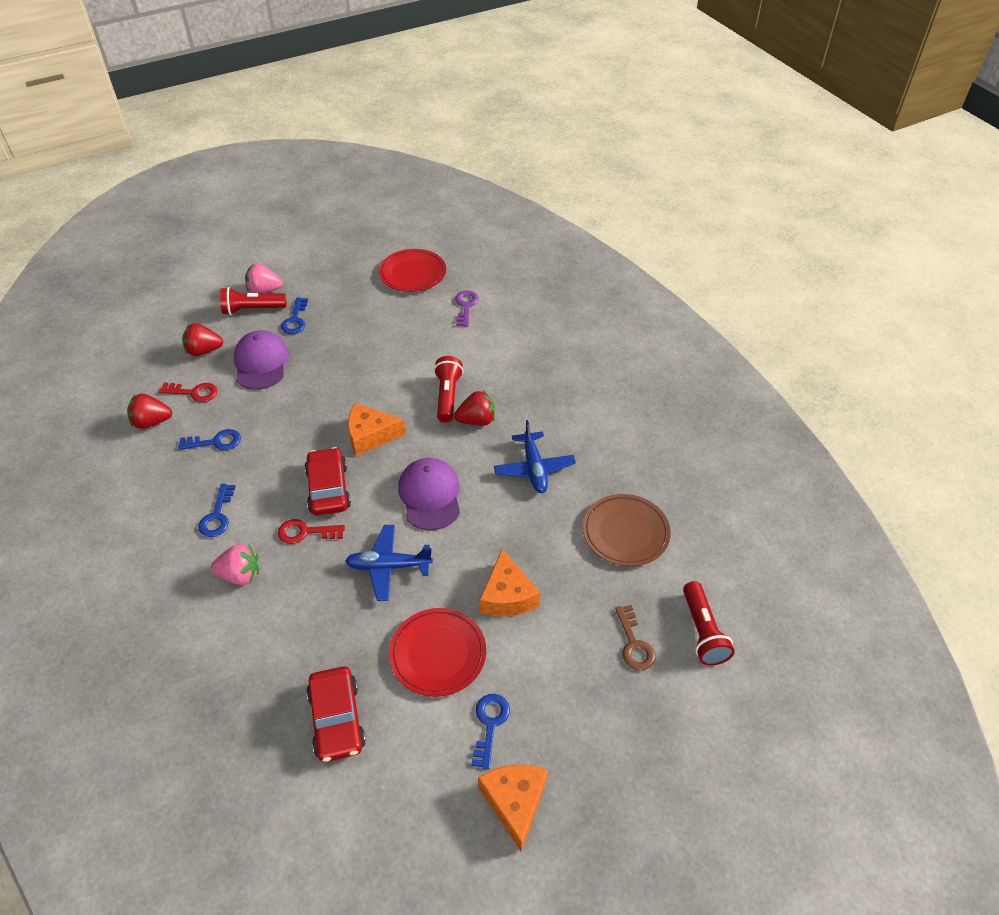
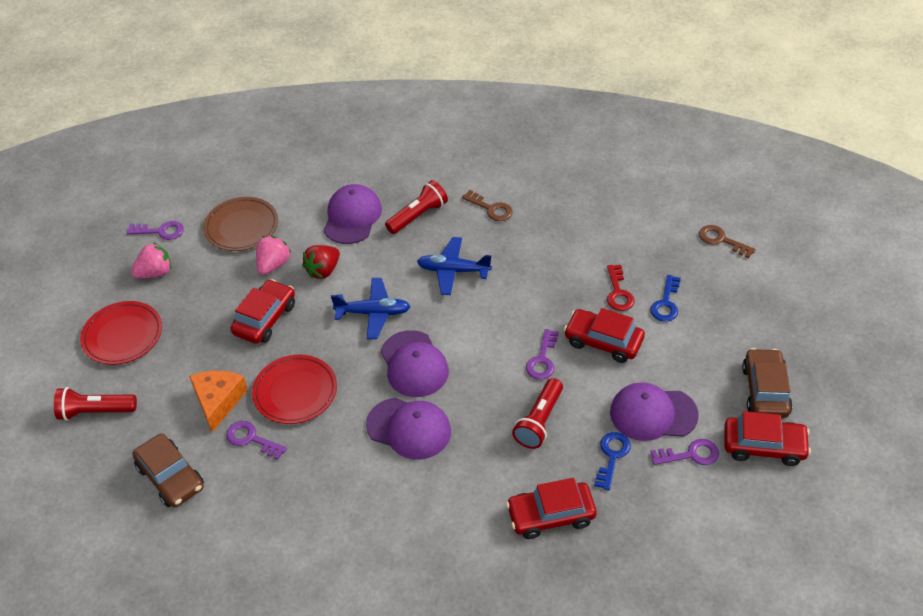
blue key: [178,429,241,450] [198,484,236,537] [281,298,308,334] [471,694,510,770] = 4 -> [594,432,631,490] [650,275,681,322] = 2
brown car: none = 0 -> [132,434,204,507] [742,348,793,418] = 2
brown key: [615,605,656,670] = 1 -> [462,190,513,221] [699,225,756,258] = 2
orange cheese: [348,403,406,456] [478,764,548,851] [480,549,540,617] = 3 -> [189,371,248,432] = 1
purple cap: [234,330,289,390] [398,458,460,530] = 2 -> [324,184,382,244] [366,398,451,460] [381,330,449,397] [610,382,699,441] = 4
purple key: [455,290,479,327] = 1 -> [127,221,184,240] [226,421,287,460] [526,329,559,380] [650,439,719,465] = 4
red car: [304,447,351,516] [306,666,366,762] = 2 -> [231,279,295,344] [506,478,597,539] [564,308,645,363] [724,411,811,466] = 4
red key: [159,382,217,402] [278,519,345,544] = 2 -> [607,265,635,311] = 1
red strawberry: [127,394,172,429] [182,323,223,356] [454,390,495,426] = 3 -> [302,245,340,279] = 1

